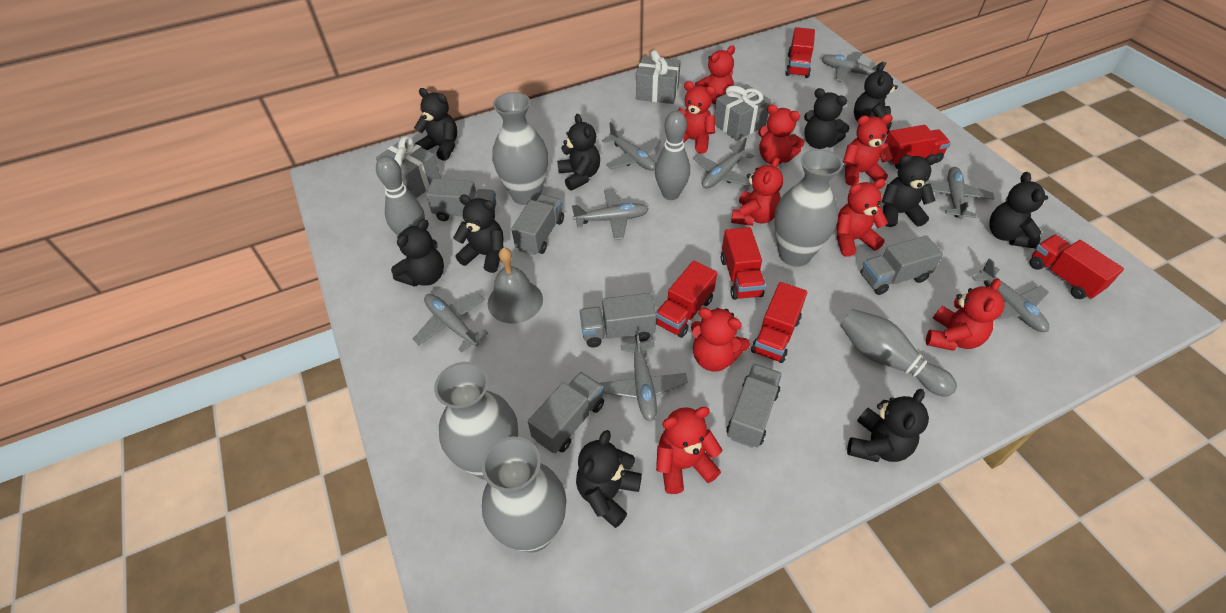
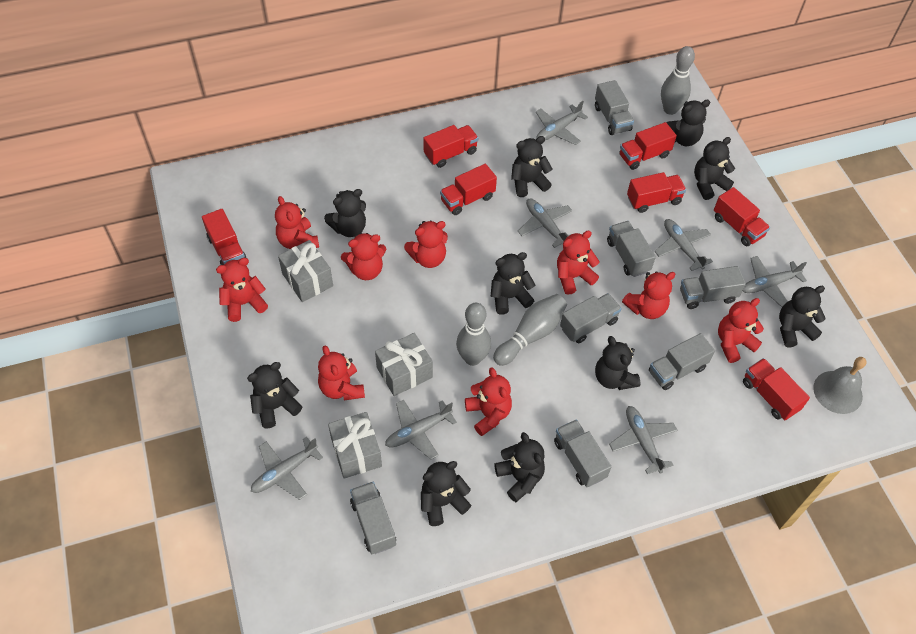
grey plane: [413,294,488,352] [572,190,649,240] [600,330,688,421] [602,122,661,171] [693,138,754,189] [822,52,886,82] [924,167,994,219] [972,258,1049,332] = 8 -> [251,437,323,500] [385,400,457,460] [518,198,573,248] [536,101,588,145] [609,406,677,474] [655,219,713,271] [743,256,807,307] = 7
grey truck: [426,178,496,221] [511,194,564,255] [528,372,604,453] [580,293,656,347] [726,364,782,448] [860,236,943,295] = 6 -> [350,482,396,554] [554,419,611,487] [560,293,622,344] [595,80,634,135] [607,221,656,277] [649,333,715,390] [680,266,746,309] = 7
grey vase: [434,362,518,480] [482,437,566,552] [492,92,548,205] [774,149,843,267] = 4 -> none = 0
red truck: [656,261,717,338] [721,227,766,300] [751,282,807,363] [785,27,815,78] [885,125,951,169] [1030,235,1124,300] = 6 -> [202,209,247,265] [423,125,478,168] [440,164,497,215] [619,122,677,170] [627,172,686,213] [714,187,770,246] [743,358,810,420] = 7

